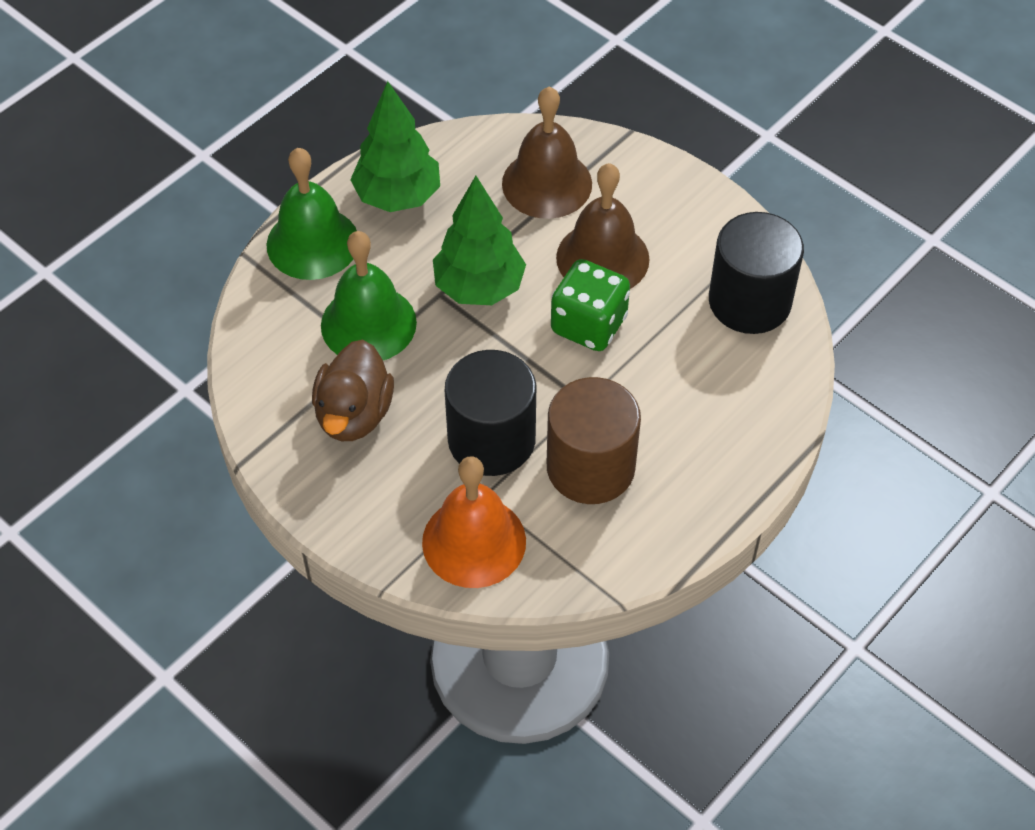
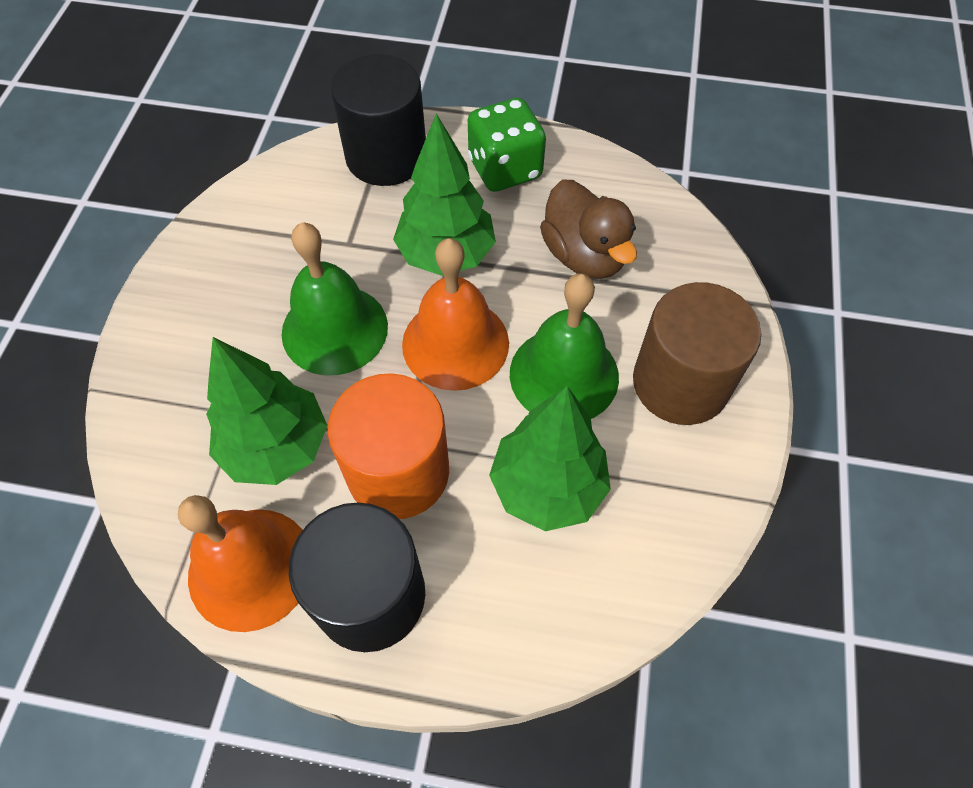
brown bell: [502,87,592,219] [556,163,650,289] = 2 -> none = 0
green tree: [350,81,440,212] [433,176,526,305] = 2 -> [206,337,328,485] [393,113,496,276] [489,386,611,531] = 3
orange bell: [422,456,526,588] = 1 -> [178,495,303,632] [402,238,509,391] = 2
orange cylinder: none = 0 -> [328,373,449,519] = 1

